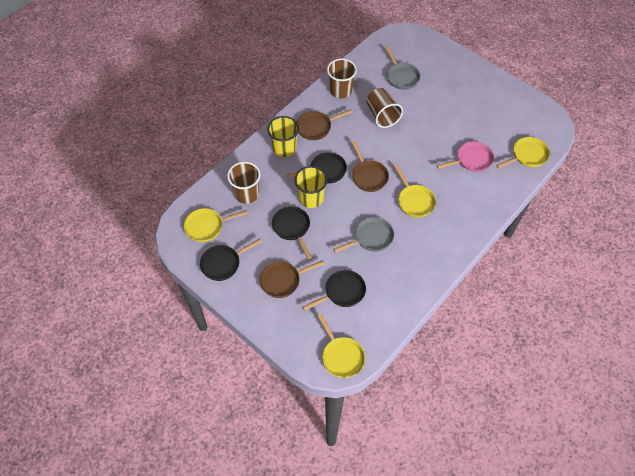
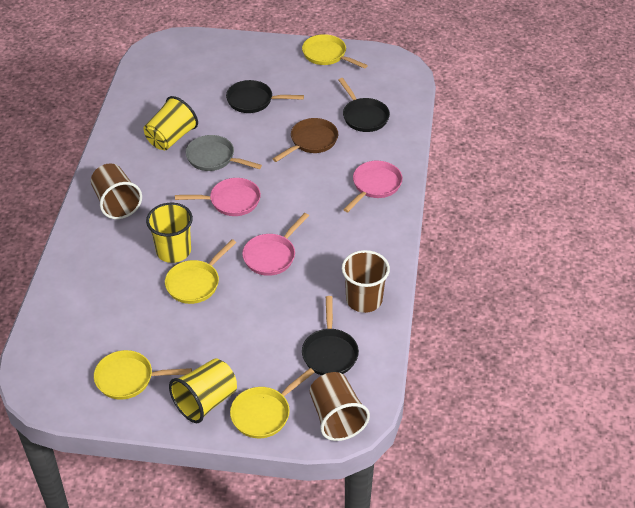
black pan: [200,238,262,281] [272,206,312,259] [286,152,347,183] [302,270,366,311] = 4 -> [226,80,304,113] [302,296,359,375] [338,78,390,132] = 3
brown pan: [259,260,325,298] [297,109,352,140] [351,141,389,192] = 3 -> [273,118,338,162] = 1
grey pan: [333,217,394,253] [385,46,420,90] = 2 -> [185,135,262,171] = 1
pink pan: [436,141,494,172] = 1 -> [175,178,261,216] [242,213,309,276] [343,161,403,212] = 3
yellow cup: [267,116,299,157] [294,166,328,208] = 2 -> [144,96,198,150] [146,203,193,263] [169,358,237,423] = 3

